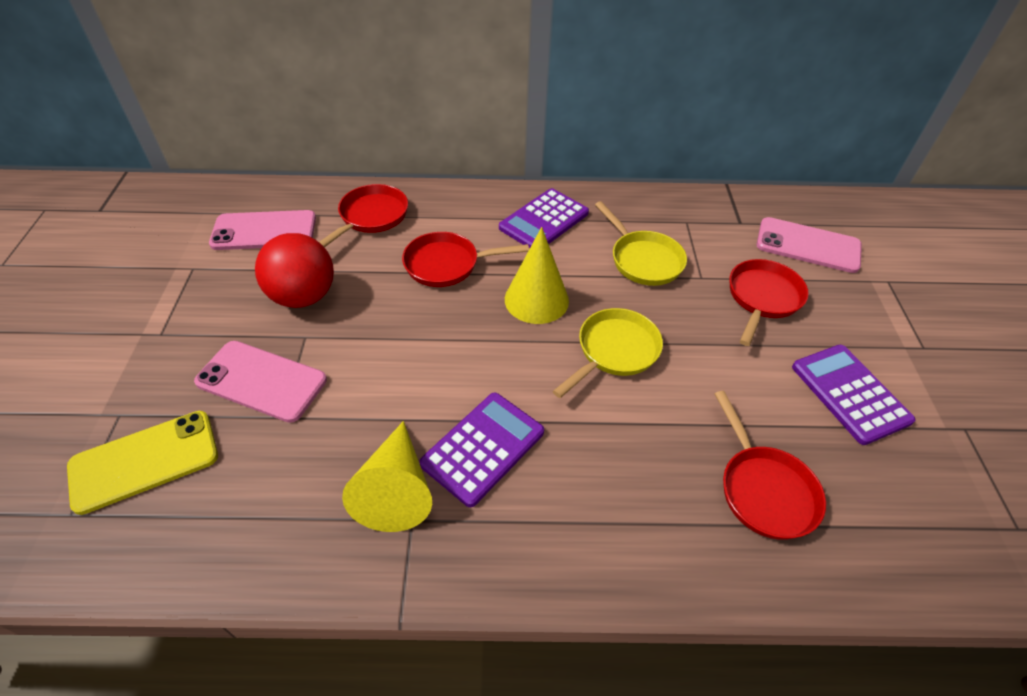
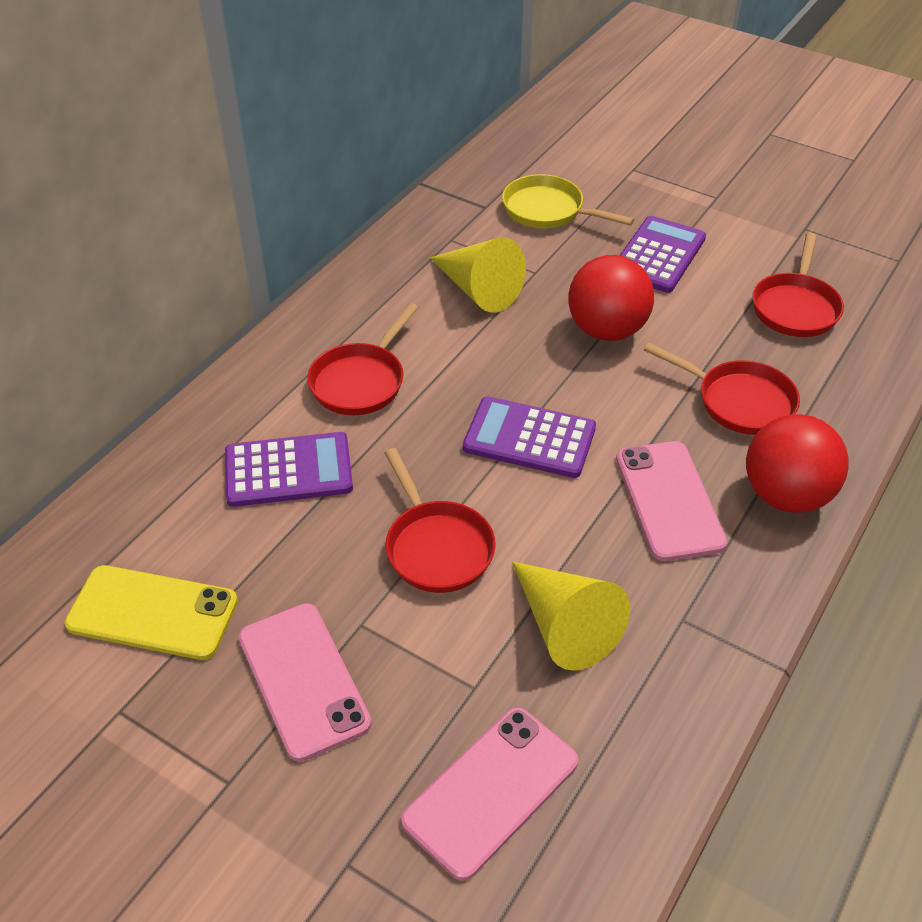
red ball: [255,233,334,308] = 1 -> [568,255,654,341] [746,414,849,513] = 2
yellow pan: [553,308,663,398] [595,201,687,286] = 2 -> [502,174,634,229] = 1

